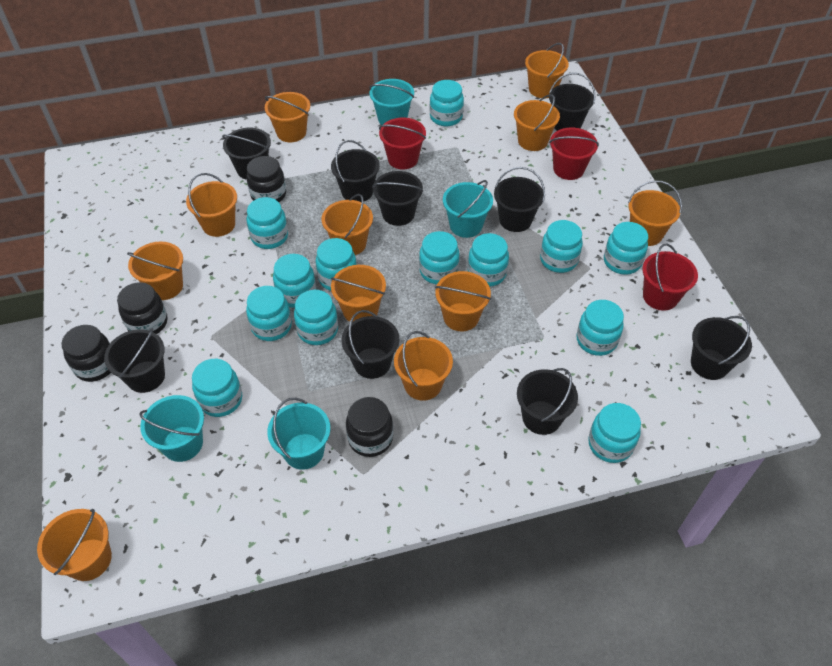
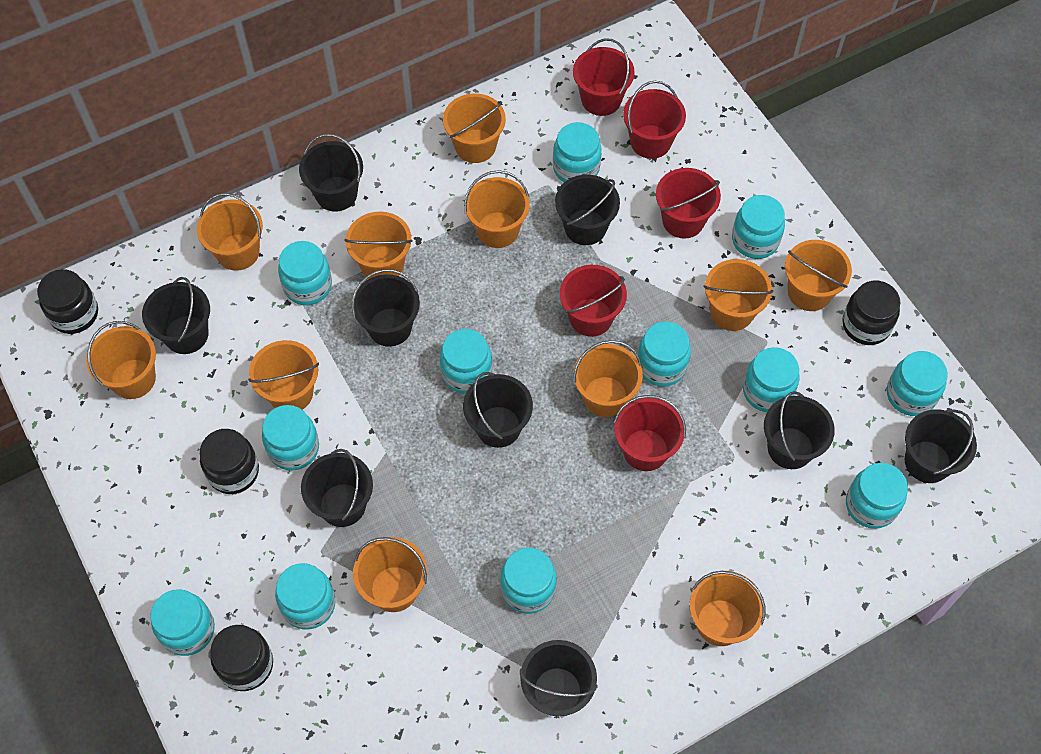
red bucket: [379,118,426,170] [549,127,599,180] [643,244,698,311] = 3 -> [560,265,627,337] [573,38,635,116] [614,395,686,471] [623,81,686,159] [656,168,721,238] = 5
turquoise bucket: [139,395,204,462] [267,398,330,470] [369,79,414,125] [443,180,493,238] = 4 -> none = 0
turquoise jar: [192,359,242,417] [246,286,292,341] [247,197,288,249] [273,254,316,308] [294,290,338,345] [316,238,357,291] [419,231,460,284] [430,80,464,126] [468,233,509,287] [540,220,583,273] [577,300,624,356] [588,403,641,463] [604,222,648,275] = 13 -> [150,589,215,656] [262,405,319,470] [275,563,336,630] [278,241,332,305] [440,329,492,394] [500,548,557,614] [553,122,602,182] [638,322,691,387] [732,195,785,259] [743,347,799,412] [846,463,908,529] [887,351,948,416] = 12

